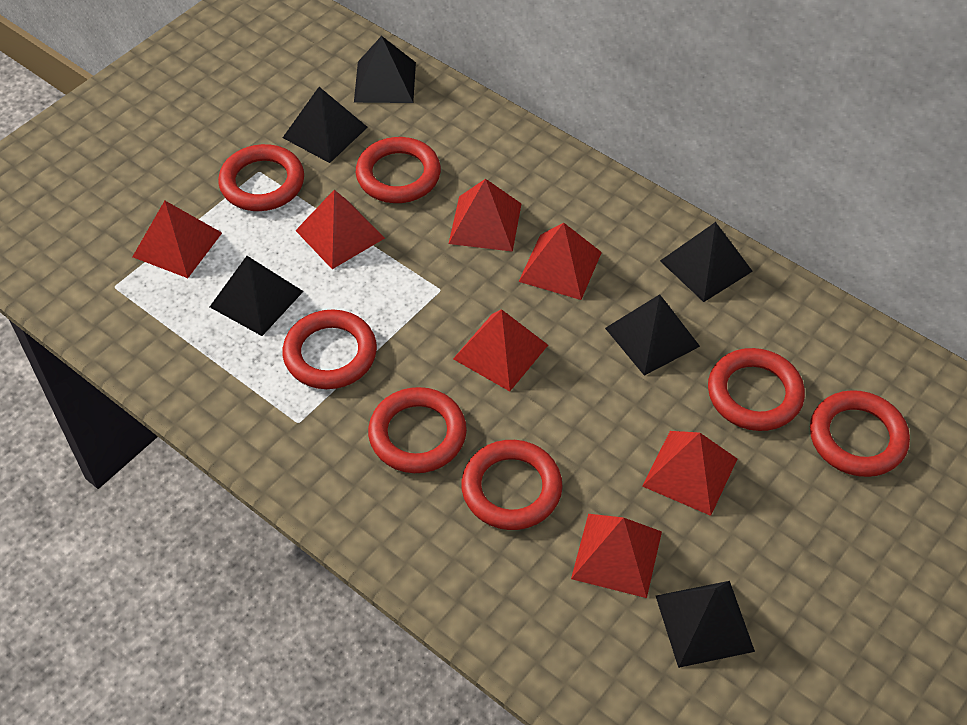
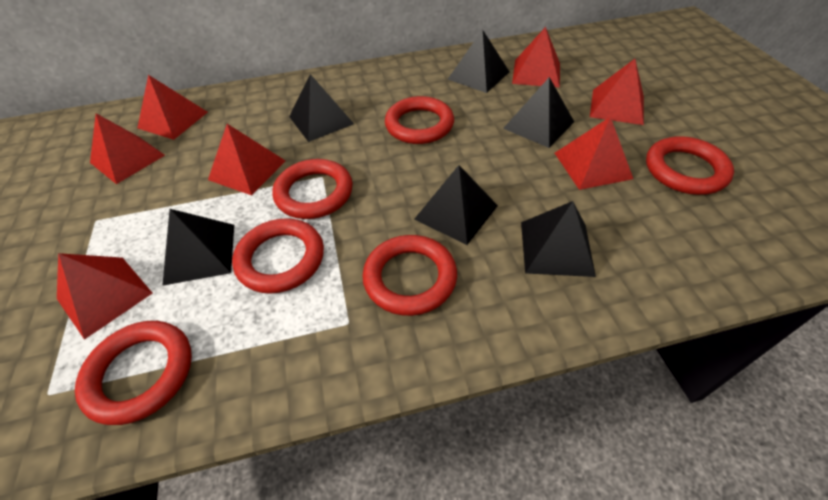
red ring: [218,144,304,211] [282,309,377,389] [356,137,441,203] [368,387,467,473] [461,440,563,530] [708,348,805,431] [810,390,910,477] = 7 -> [75,321,192,425] [232,218,324,294] [273,159,353,219] [363,235,457,316] [385,96,454,144] [646,136,734,195] = 6

